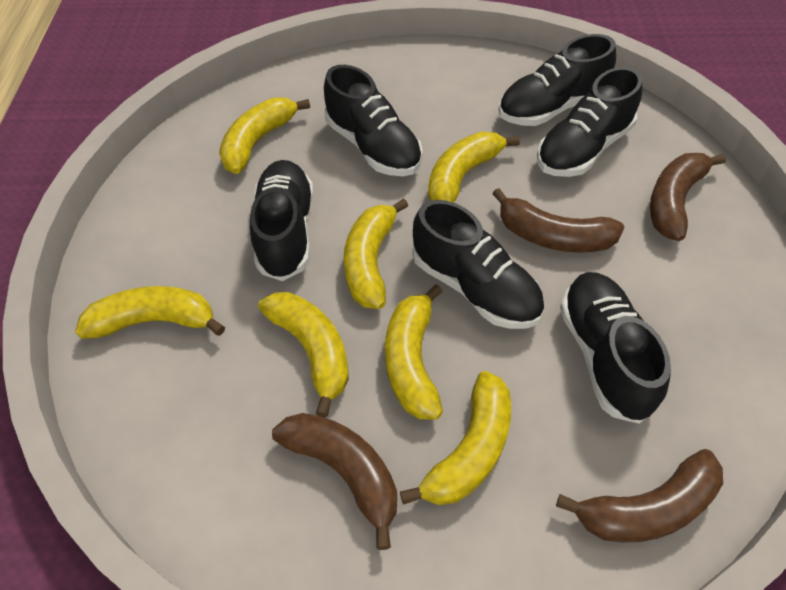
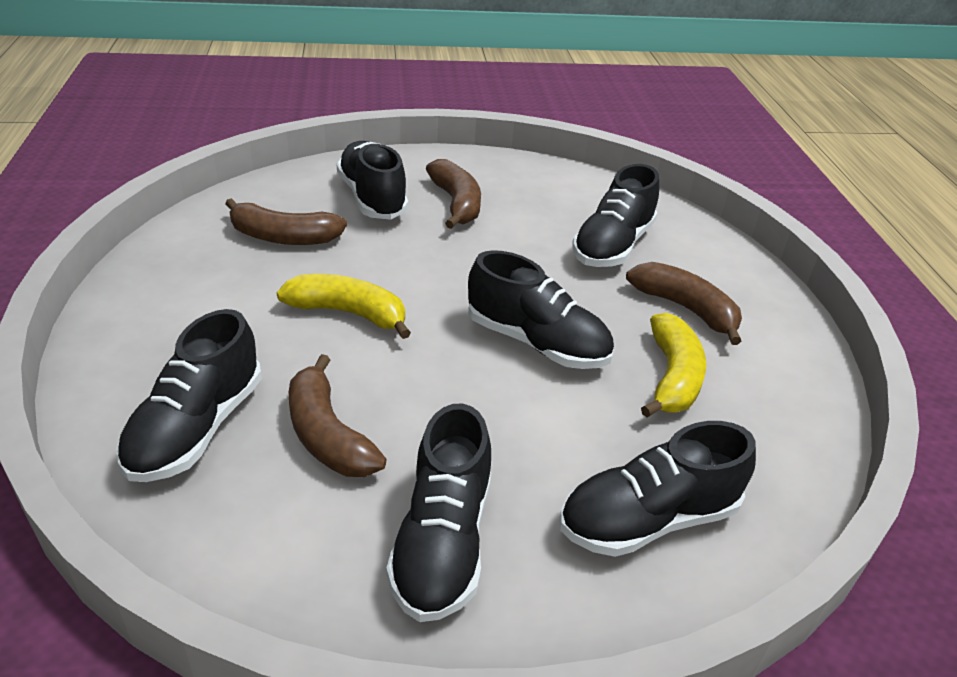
yellow banana: [75,286,225,339] [219,97,310,174] [258,292,349,418] [344,198,408,309] [385,284,443,420] [400,371,511,505] [428,132,520,203] = 7 -> [277,274,411,339] [641,313,706,418] = 2

